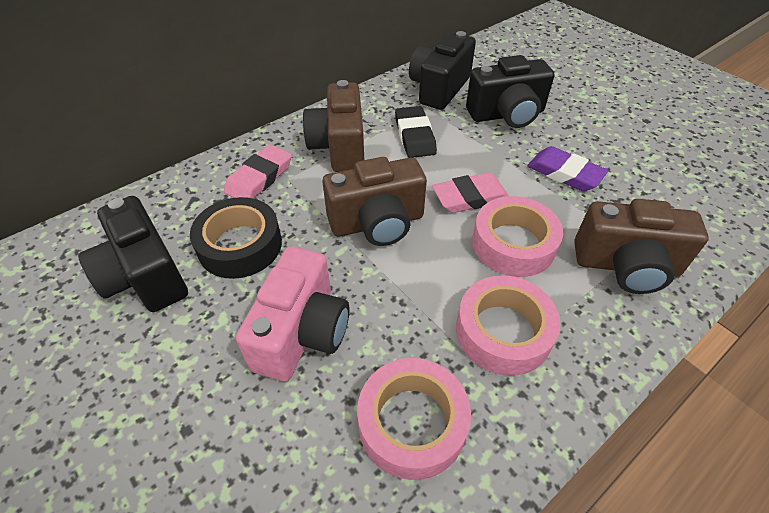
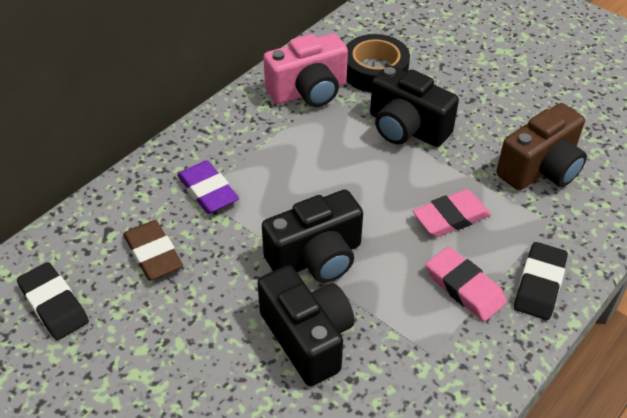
black eraser: [395,106,437,158] = 1 -> [17,262,89,340] [514,242,568,320] = 2
brown camera: [303,80,364,172] [322,157,427,246] [574,199,709,294] = 3 -> [496,103,587,190] = 1
brown eraser: none = 0 -> [123,220,183,280] = 1
pink tape: [357,358,471,480] [456,276,560,376] [472,196,563,277] = 3 -> none = 0

